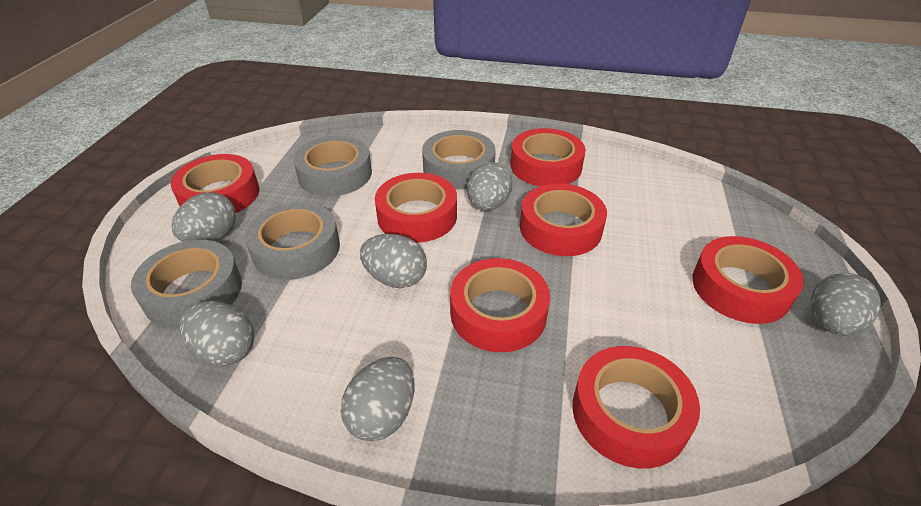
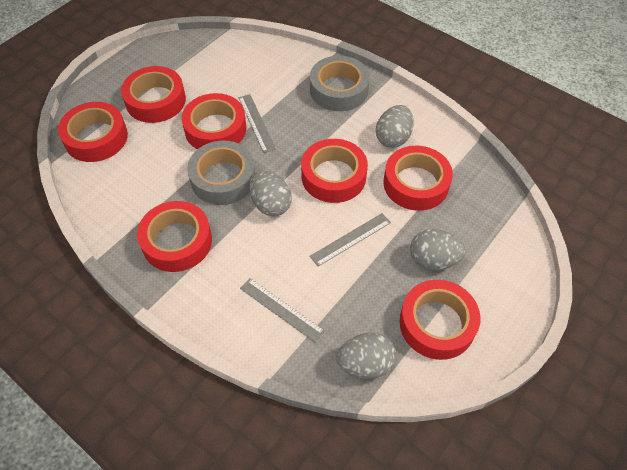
grey egg: [171,192,236,242] [179,301,254,366] [341,356,415,441] [360,234,427,288] [467,162,513,211] [811,273,881,336] = 6 -> [250,171,292,216] [337,333,396,379] [376,105,414,148] [410,229,466,270] = 4
grey ruler: none = 0 -> [239,94,276,153] [240,278,325,343] [310,213,391,267] = 3
grey tape: [131,240,242,328] [245,202,340,280] [293,136,372,196] [422,130,496,189] = 4 -> [187,141,255,205] [310,56,370,111] = 2

